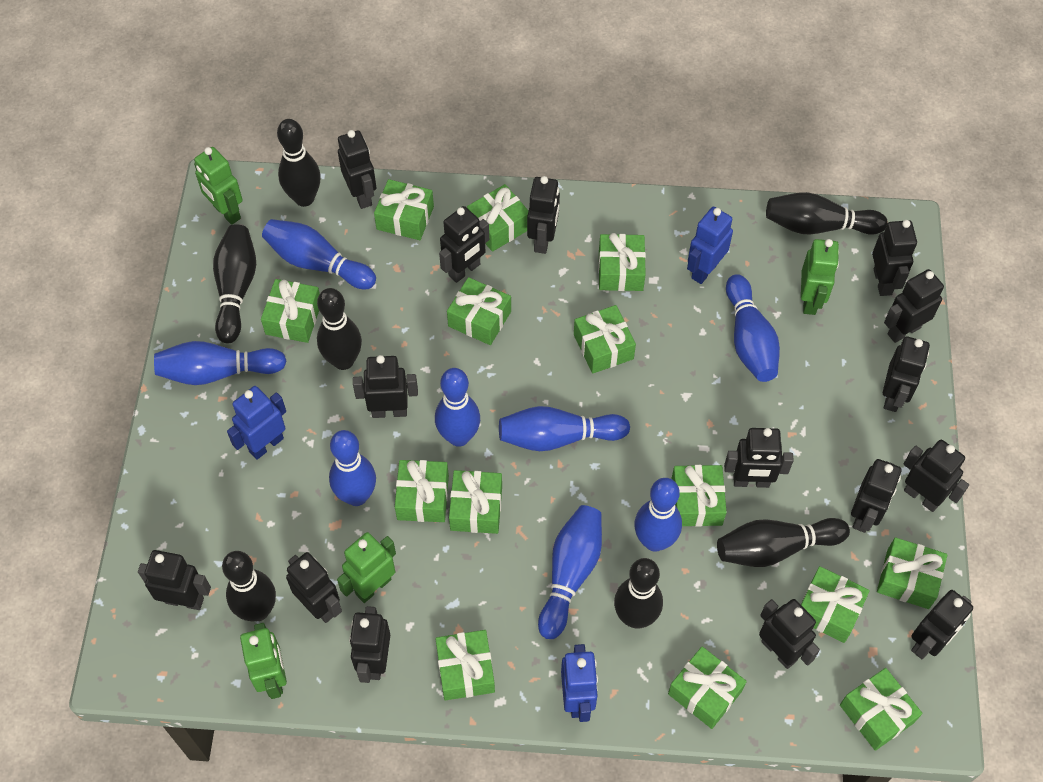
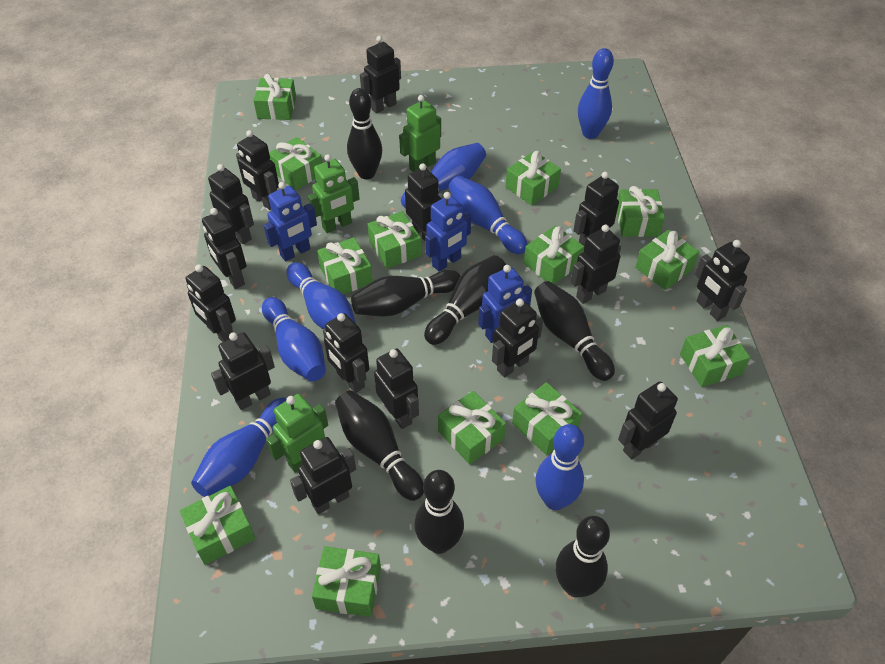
blue bowling pin: [154,341,286,385] [262,219,376,289] [329,430,376,506] [435,368,480,447] [499,406,630,451] [538,505,602,639] [634,478,682,552] [726,274,780,382] = 8 -> [191,397,287,497] [262,297,326,382] [286,262,356,329] [401,143,486,208] [449,176,528,254] [535,424,584,510] [578,48,614,139] = 7
green gift: [261,279,320,343] [374,179,434,240] [395,460,449,522] [435,630,495,700] [447,277,511,345] [449,470,502,534] [467,184,528,252] [574,305,636,373] [598,233,646,291] [668,647,747,729] [671,465,727,527] [801,566,870,643] [840,668,922,751] [877,537,947,609] = 14 -> [180,486,256,565] [253,74,296,120] [269,137,322,190] [312,546,381,617] [317,237,373,294] [367,211,422,269] [438,391,506,464] [506,151,561,205] [512,382,582,455] [524,225,584,284] [617,186,665,237] [635,230,699,290] [680,325,751,387] = 13
green robot: [194,147,243,225] [240,623,287,699] [337,532,396,603] [801,239,839,315] = 4 -> [266,394,328,473] [308,154,360,233] [399,95,441,172] = 3

